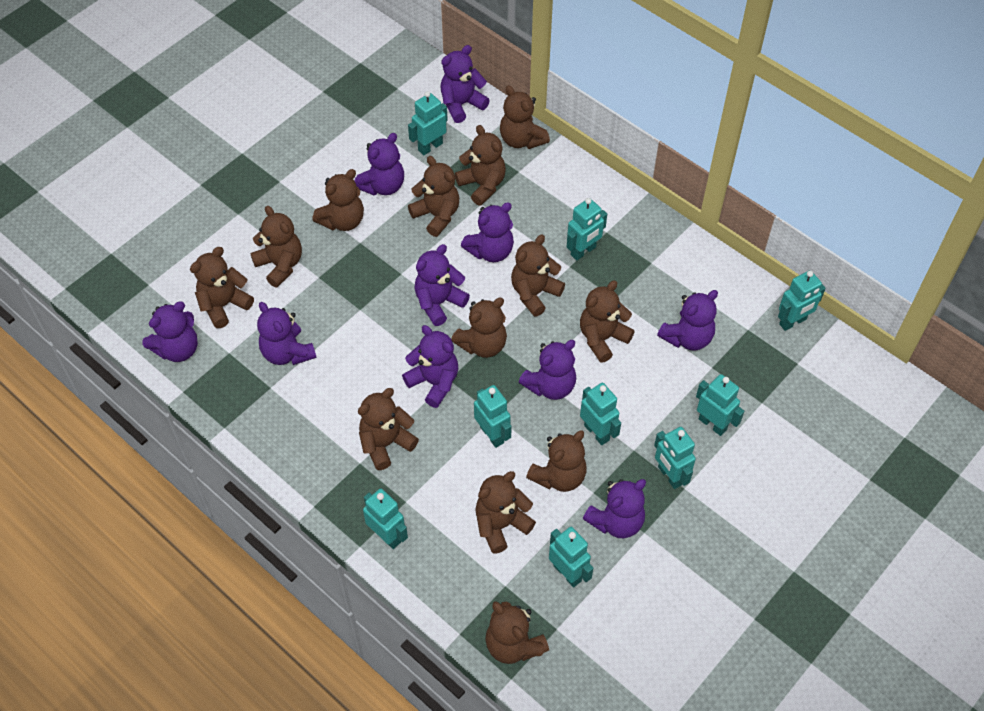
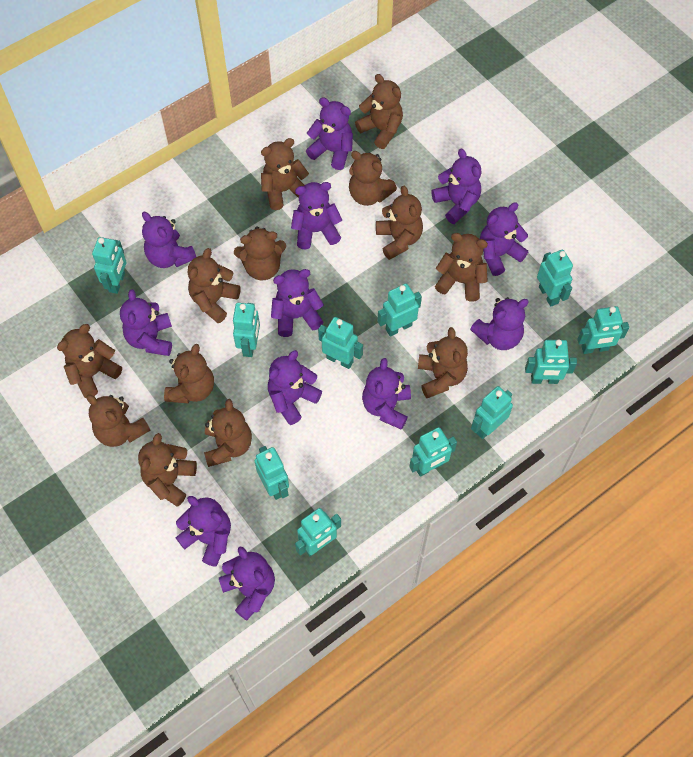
purple teddy bear: [142,301,198,362] [257,302,316,365] [354,133,404,195] [402,325,458,408] [414,244,470,326] [440,45,490,123] [461,202,514,262] [519,340,576,400] [583,479,646,538] [657,290,718,350] = 10 -> [120,289,172,356] [142,212,196,268] [176,496,231,567] [219,547,275,621] [268,350,322,425] [271,269,324,337] [291,182,342,249] [306,97,353,170] [362,358,411,430] [432,149,482,224] [470,297,529,350] [480,202,528,276] = 12
turquoise robot: [363,488,408,549] [408,91,448,155] [474,385,512,448] [549,527,593,588] [567,198,607,261] [580,383,621,445] [654,427,696,489] [696,374,744,436] [778,270,826,331] = 9 -> [92,237,127,294] [233,303,260,357] [254,446,289,500] [295,508,341,556] [318,317,363,369] [377,283,422,336] [409,427,457,477] [471,386,513,439] [525,340,577,384] [537,250,573,307] [578,306,629,354] = 11

